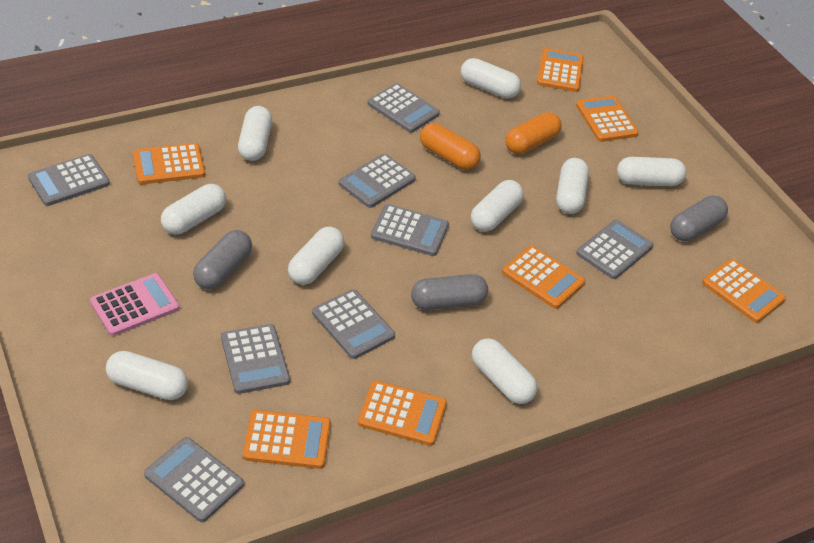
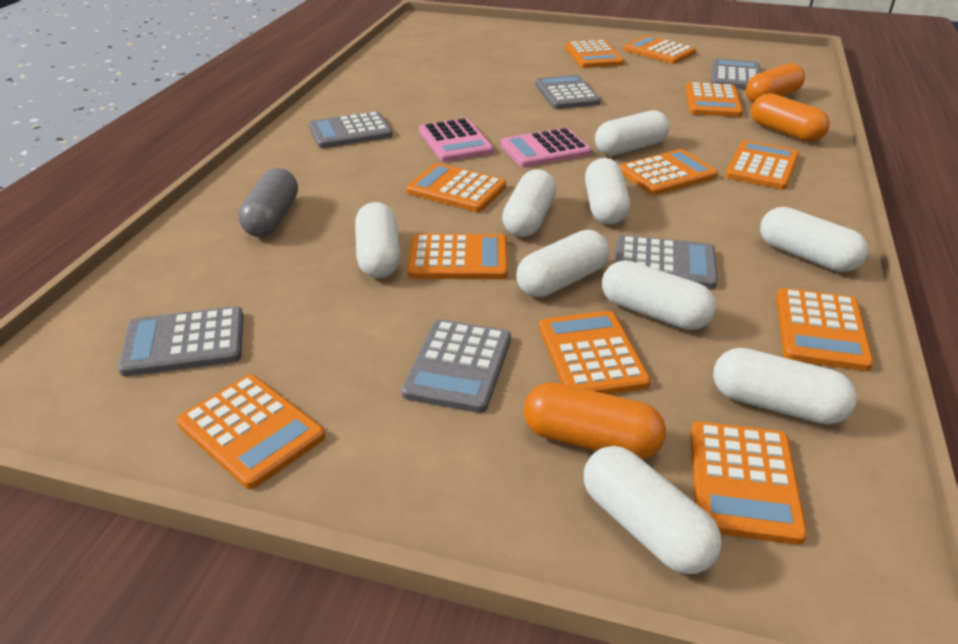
grey calculator: [28,154,110,206] [144,437,244,522] [221,324,290,394] [312,289,395,359] [339,154,416,208] [368,83,440,133] [371,204,449,256] [576,220,653,279] = 8 -> [118,306,243,376] [309,111,393,148] [401,319,511,413] [535,75,601,109] [615,235,718,289] [711,58,760,89] = 6
grey capsule: [193,230,252,289] [411,274,488,310] [670,195,728,241] = 3 -> [238,168,298,237] = 1
orange calculator: [133,143,205,184] [243,410,331,469] [358,380,447,446] [502,246,585,309] [537,48,584,92] [576,96,639,142] [702,259,786,323] = 7 -> [177,374,325,489] [406,163,506,212] [408,234,508,279] [539,311,651,395] [565,40,624,68] [620,149,718,195] [624,35,696,64] [686,82,743,117] [690,421,807,545] [725,140,799,190] [776,288,874,371] = 11
orange capsule: [420,123,481,170] [505,112,562,154] = 2 -> [524,382,666,459] [746,63,805,103] [751,93,830,142] = 3
pink calculator: [90,273,179,336] = 1 -> [419,118,494,162] [500,128,591,167] = 2

